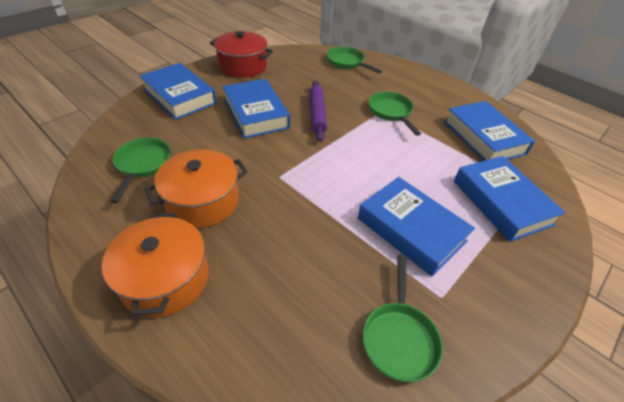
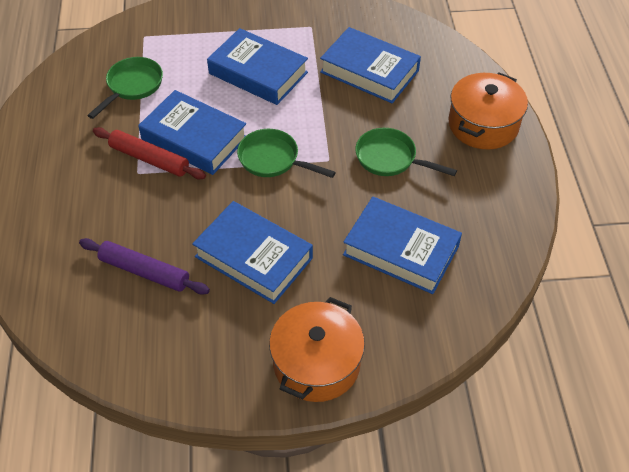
green pan: [110,138,171,203] [326,46,382,74] [363,255,443,382] [369,92,421,136] = 4 -> [87,57,163,119] [237,129,336,178] [355,128,457,176] = 3
red pot: [210,31,273,78] = 1 -> none = 0
red rolling pin: none = 0 -> [93,127,206,180] = 1

